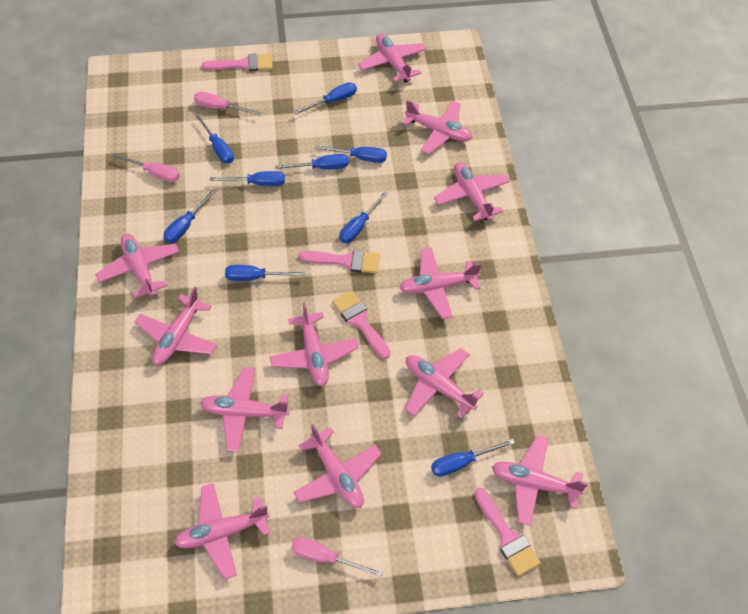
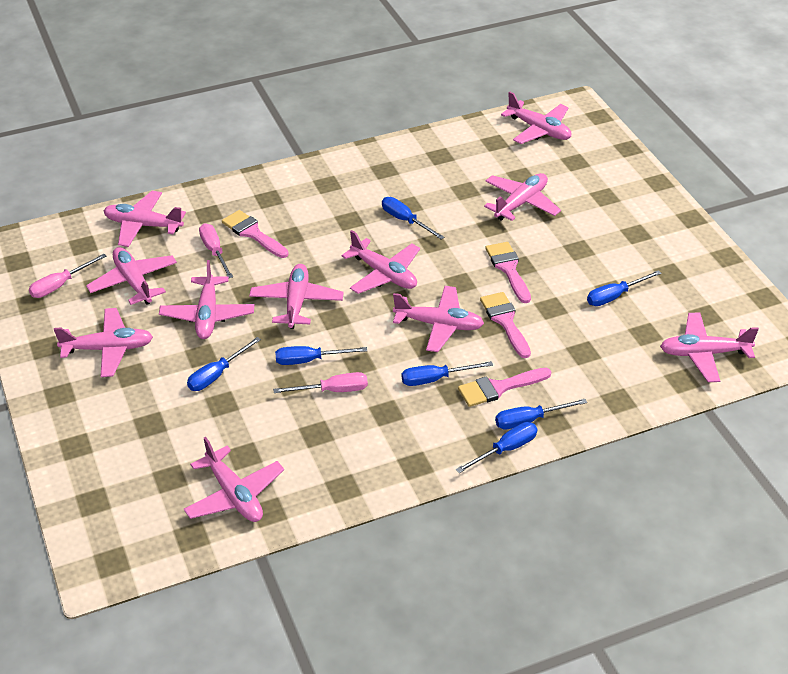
blue screwdriver: [164,189,217,243] [195,113,234,164] [210,171,285,186] [225,265,305,281] [275,154,349,170] [294,82,357,114] [314,145,387,163] [339,191,389,243] [431,439,515,477] = 9 -> [187,337,261,391] [275,346,367,365] [382,197,444,239] [401,361,493,386] [456,422,537,473] [495,399,587,429] [587,270,662,306] = 7
pink plane: [95,234,179,299] [135,287,218,365] [174,483,270,579] [200,367,289,452] [269,303,359,386] [293,424,382,508] [358,34,427,83] [399,247,482,319] [402,100,473,154] [405,348,484,419] [434,162,510,221] [492,435,588,526] = 12 -> [54,308,153,377] [86,247,177,305] [104,191,186,247] [159,260,255,339] [184,437,284,522] [249,264,344,329] [341,230,420,294] [393,286,484,352] [484,173,561,221] [501,92,571,144] [660,313,759,382] = 11

